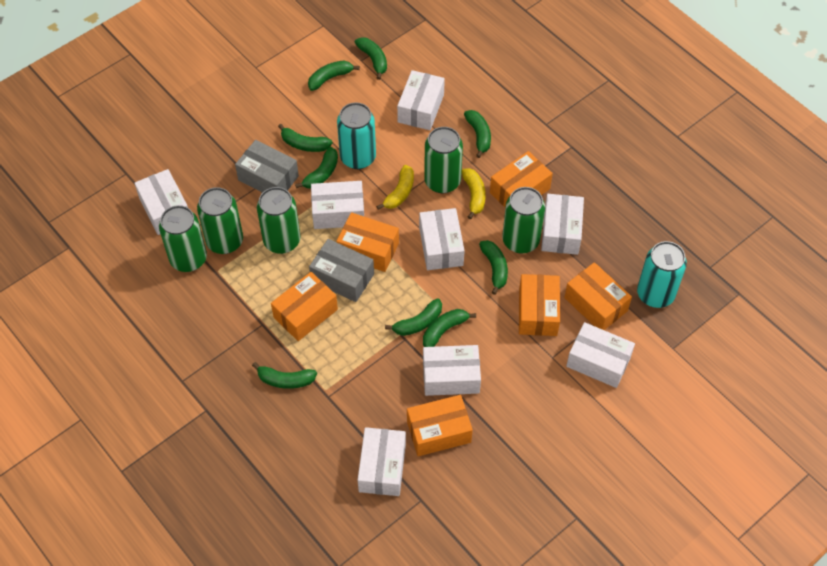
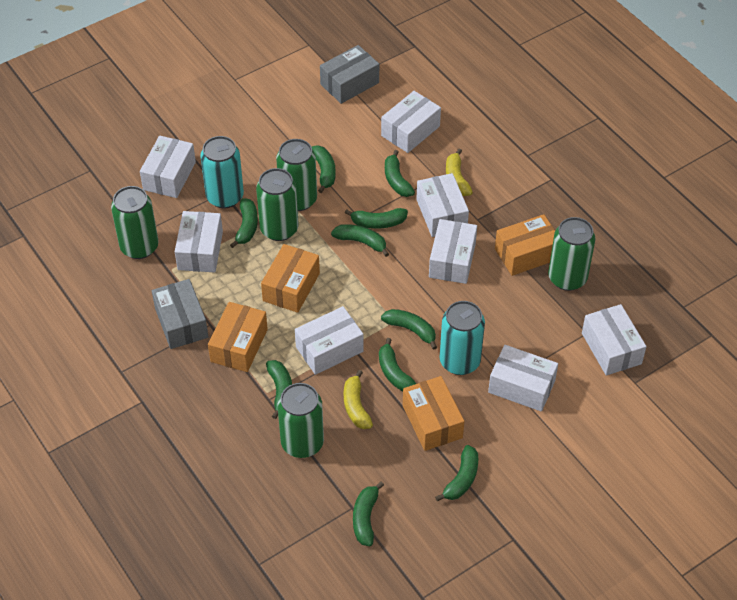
green banana: [252,362,317,389] [278,124,333,152] [295,147,338,189] [308,61,360,91] [355,37,387,80] [385,298,442,336] [423,309,476,347] [464,110,491,158] [479,240,508,295] = 9 -> [230,198,258,248] [266,360,292,419] [312,146,336,193] [331,224,389,257] [345,208,408,229] [353,481,384,546] [379,338,416,392] [381,309,437,350] [385,150,415,197] [435,445,478,501] = 10
orange box: [271,272,338,341] [337,212,399,272] [407,395,473,456] [490,151,553,208] [519,274,560,336] [564,262,632,330] = 6 -> [208,302,268,372] [261,244,320,313] [403,376,464,451] [495,214,555,276] = 4

